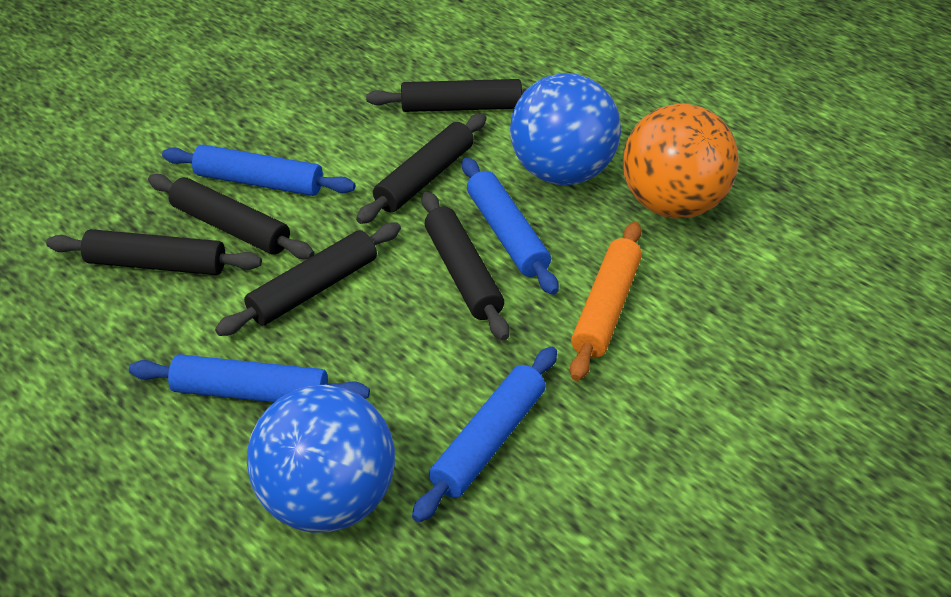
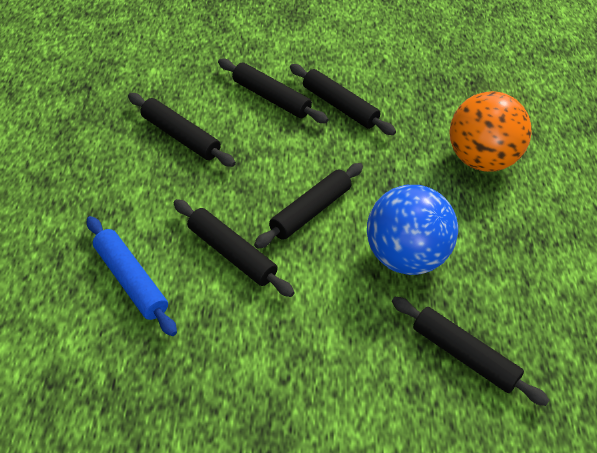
blue ball: [247,385,395,533] [510,73,621,185] = 2 -> [367,185,458,275] = 1
blue rolling pin: [129,354,370,402] [162,145,355,196] [412,347,557,523] [462,158,559,295] = 4 -> [87,216,177,336] = 1
orange rolling pin: [570,222,642,381] = 1 -> none = 0

